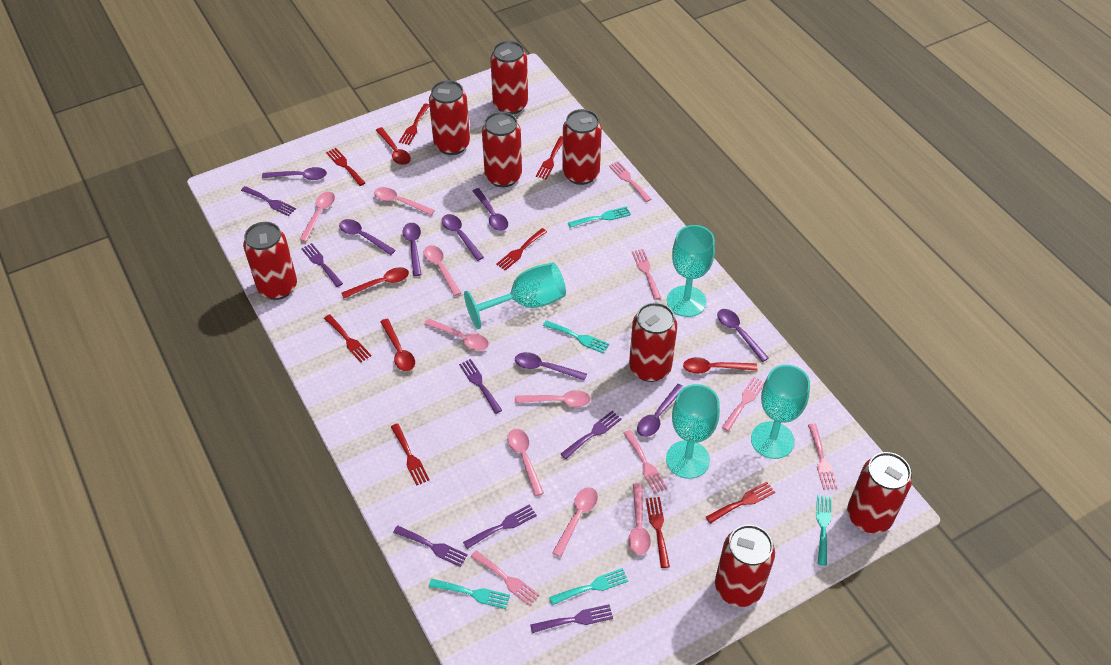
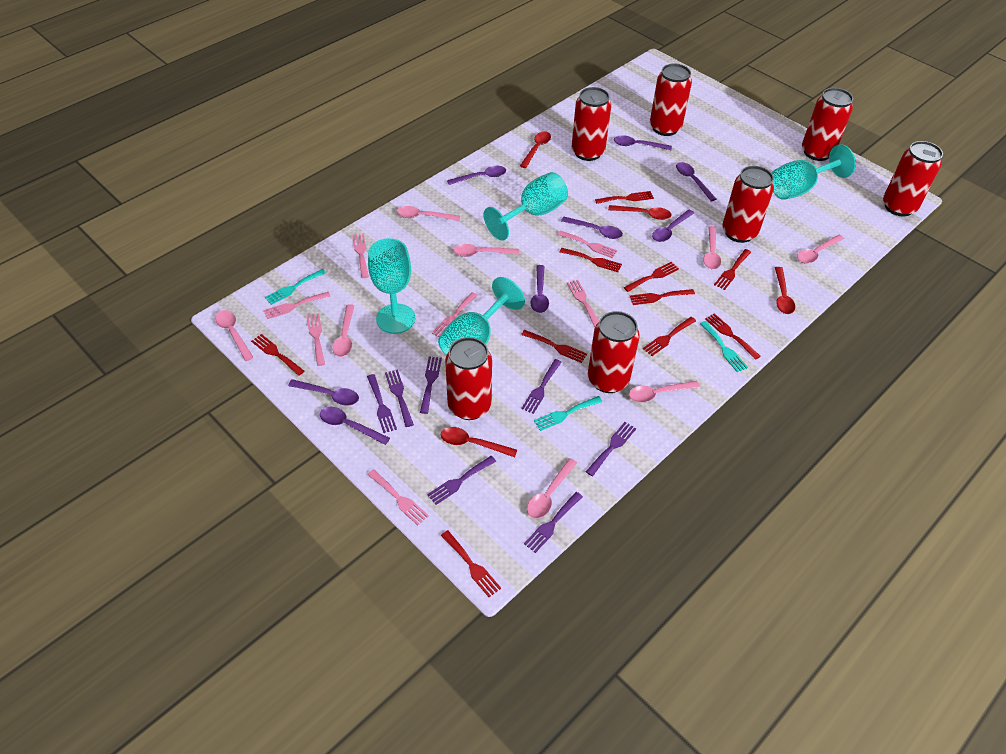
pink fork: [471,550,540,606] [609,161,651,202] [624,430,667,494] [632,249,661,300] [722,377,765,431] [808,424,838,490] = 6 -> [264,292,331,319] [306,313,325,366] [352,233,369,278] [367,469,429,525] [432,292,478,337] [557,231,617,258] [567,280,599,327] = 7
red can: [243,222,297,300] [429,80,470,155] [482,112,522,187] [490,41,528,114] [562,109,602,185] [629,302,677,382] [715,525,775,607] [847,452,912,533] = 8 -> [445,337,492,420] [572,87,611,161] [588,311,640,393] [650,64,692,136] [722,166,774,243] [802,88,853,161] [883,141,943,216] = 7
red fork: [324,314,372,362] [326,148,365,186] [391,423,430,486] [399,103,429,145] [496,228,547,271] [536,136,563,180] [646,497,670,568] [706,482,775,524] = 8 -> [251,334,304,376] [441,530,501,597] [521,330,587,363] [560,248,622,272] [595,191,654,204] [624,262,679,292] [630,289,695,305] [643,317,696,356] [705,313,761,360] [714,249,751,290] = 10
turquoise fork: [429,579,510,609] [543,320,609,354] [549,568,628,605] [568,206,631,228] [816,495,832,566] = 5 -> [265,269,326,305] [534,396,602,431] [700,321,748,372] = 3

